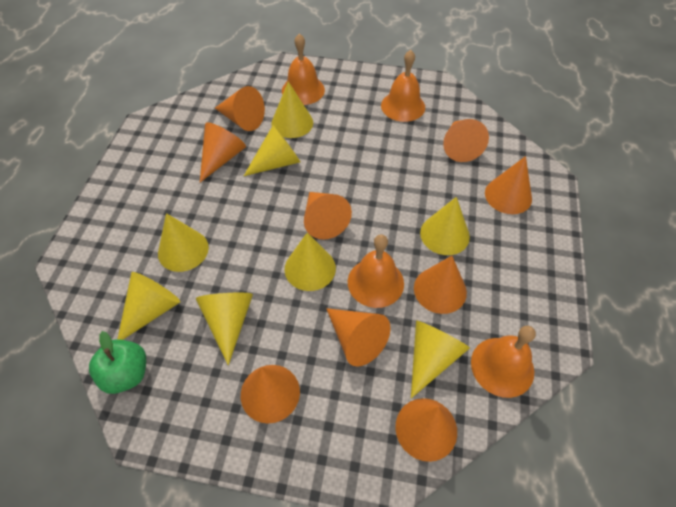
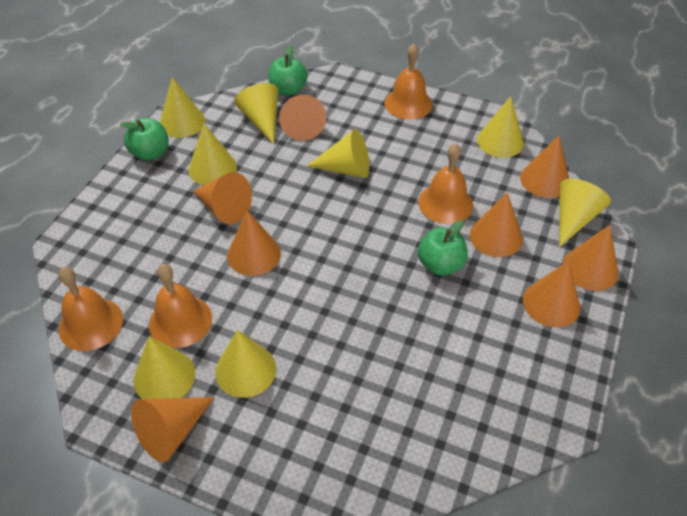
green apple: [89,331,146,394] = 1 -> [120,118,169,161] [268,45,308,96] [418,220,468,275] = 3
orange cone: [200,122,246,182] [215,86,265,131] [241,365,300,423] [304,192,352,240] [326,308,390,367] [395,398,457,462] [414,256,467,314] [443,119,489,162] [485,156,532,214] = 9 -> [131,397,215,462] [193,172,252,224] [227,210,281,276] [279,95,326,141] [470,192,523,257] [520,135,569,198] [523,261,580,327] [563,225,618,291] = 8

